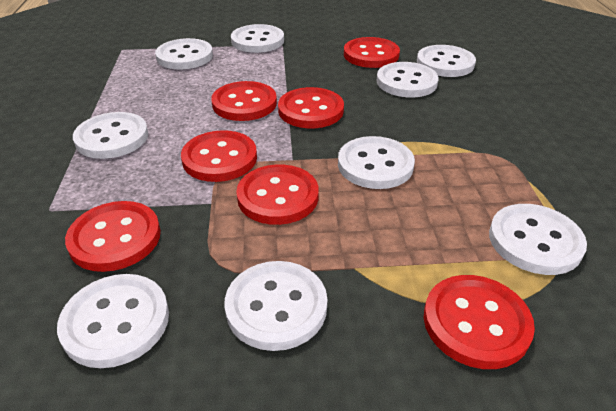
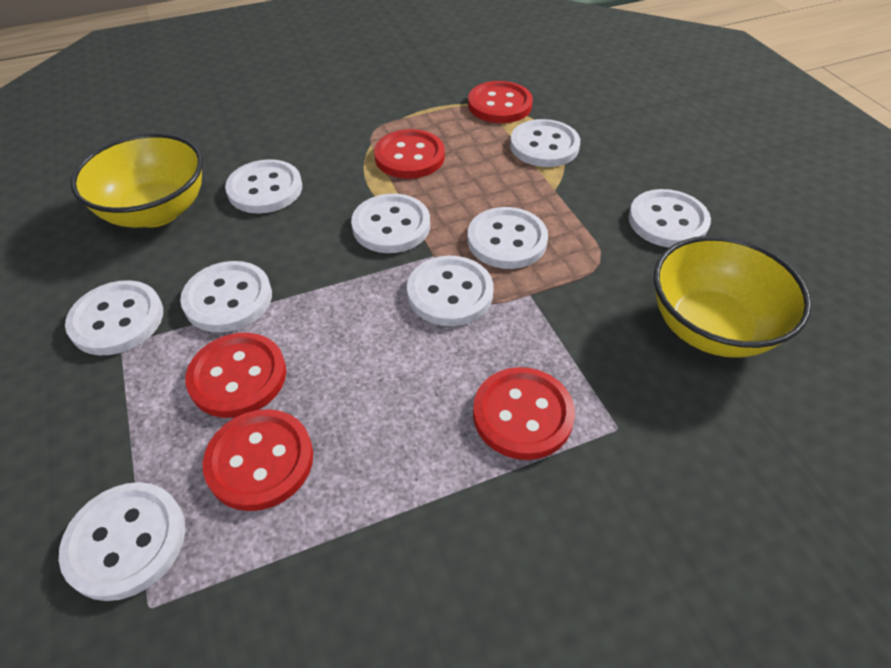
red button: [65,201,161,272] [181,130,257,182] [211,81,277,121] [236,164,319,225] [278,87,344,128] [344,37,400,68] [424,275,535,369] = 7 -> [185,333,286,418] [202,409,313,511] [374,129,445,179] [468,81,533,123] [473,367,575,460] = 5
yellow bowl: none = 0 -> [70,133,203,228] [654,236,811,358] = 2

